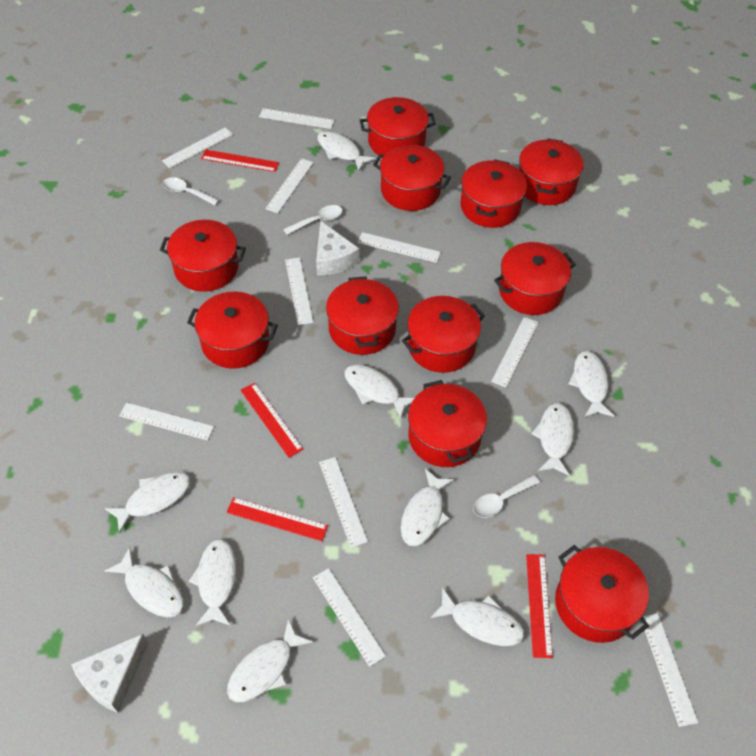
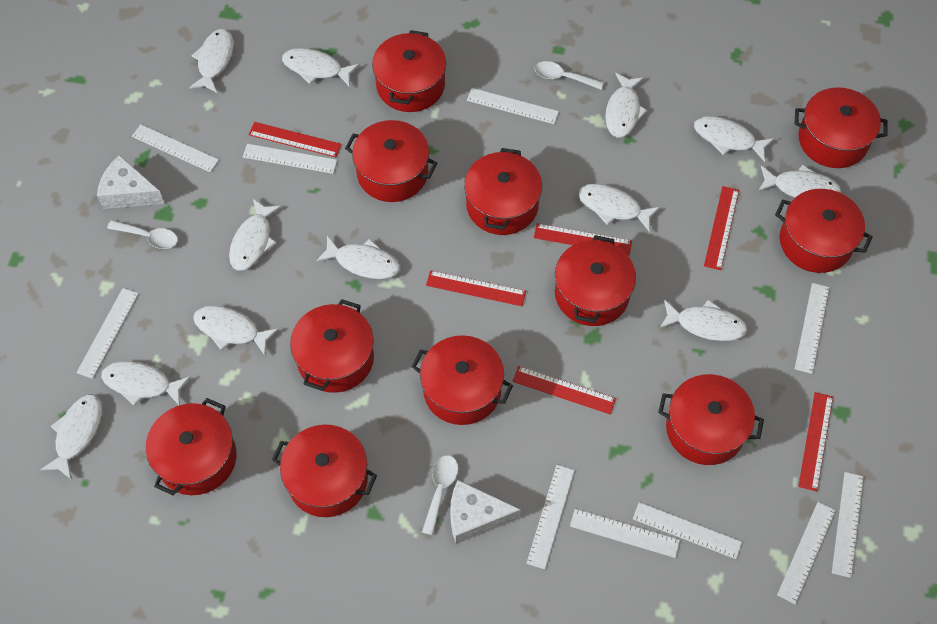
red ruler: [201,150,279,172] [227,497,328,541] [241,383,303,458] [526,554,553,658] = 4 -> [249,122,342,157] [426,270,526,306] [513,366,616,414] [534,223,632,256] [704,186,739,270] [798,392,833,492] = 6
white fish: [105,472,191,534] [105,546,184,617] [189,539,236,626] [227,618,313,702] [318,131,376,171] [344,364,414,419] [401,469,455,546] [430,587,524,646] [531,403,574,476] [568,351,614,417] = 10 -> [40,394,102,480] [101,361,191,406] [189,29,234,93] [193,306,279,356] [229,199,282,271] [282,48,360,87] [316,236,400,279] [578,184,660,232] [605,73,648,138] [659,300,748,341] [694,116,774,162] [758,165,841,198] = 12

